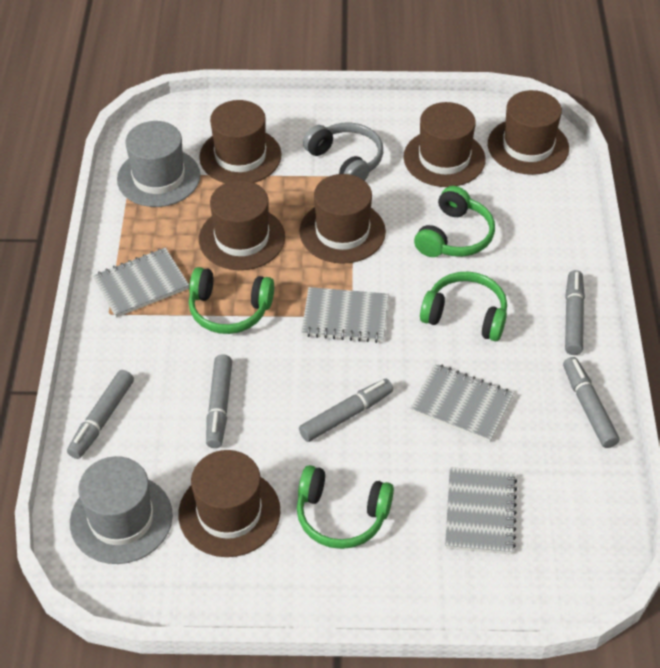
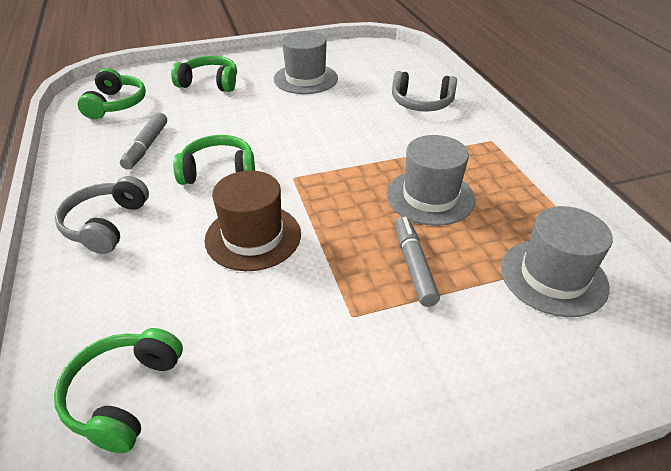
brown hat: [178,450,281,557] [199,100,281,183] [199,180,285,270] [300,174,386,264] [403,102,486,187] [488,90,569,175] = 6 -> [205,171,301,271] = 1
grey hat: [70,456,173,564] [117,121,200,207] = 2 -> [274,31,338,94] [387,135,475,226] [501,206,613,317] = 3
grey headphones: [303,123,383,181] = 1 -> [55,176,149,254] [392,71,457,112] = 2
grey marker: [67,370,134,459] [206,354,232,448] [299,379,393,442] [563,357,620,448] [565,270,585,355] = 5 -> [120,112,167,169] [395,216,440,307] = 2
grey notebook: [93,248,189,318] [302,287,389,343] [411,364,514,442] [445,467,517,554] = 4 -> none = 0

